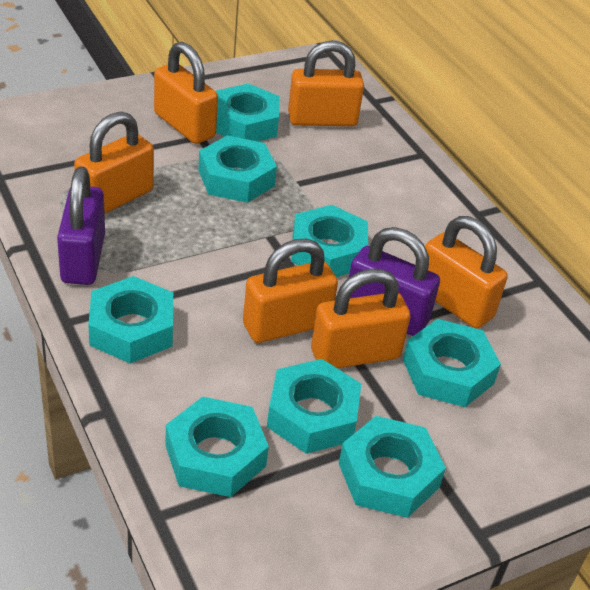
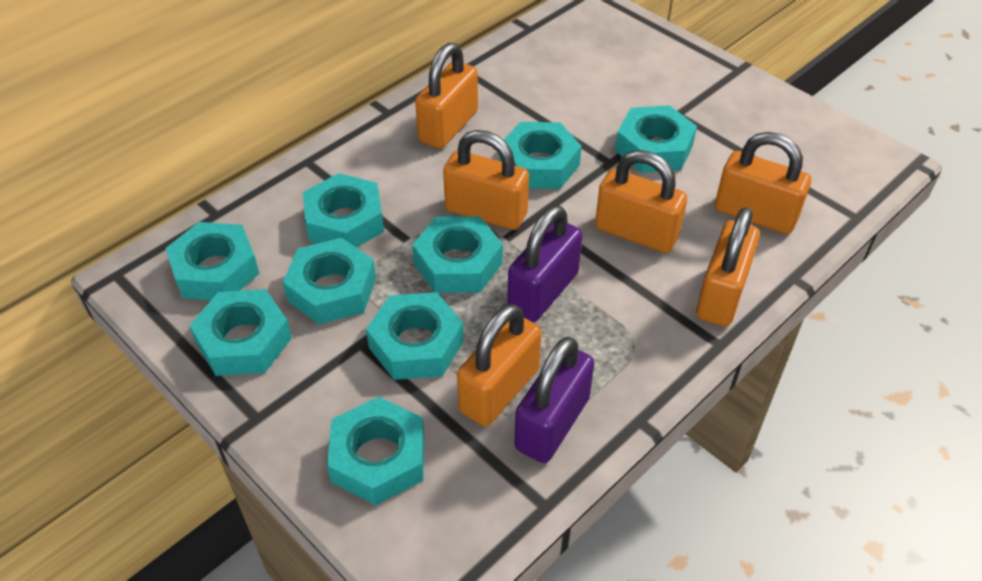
turquoise nut: [88,276,173,364] [165,397,269,497] [198,135,277,203] [216,83,280,142] [267,359,361,454] [291,205,368,277] [339,416,446,518] [403,319,501,407] = 8 -> [165,222,260,300] [189,289,292,376] [283,238,376,324] [303,173,384,248] [327,397,424,505] [366,292,464,380] [412,216,503,293] [499,122,582,189] [615,105,697,173] = 9

